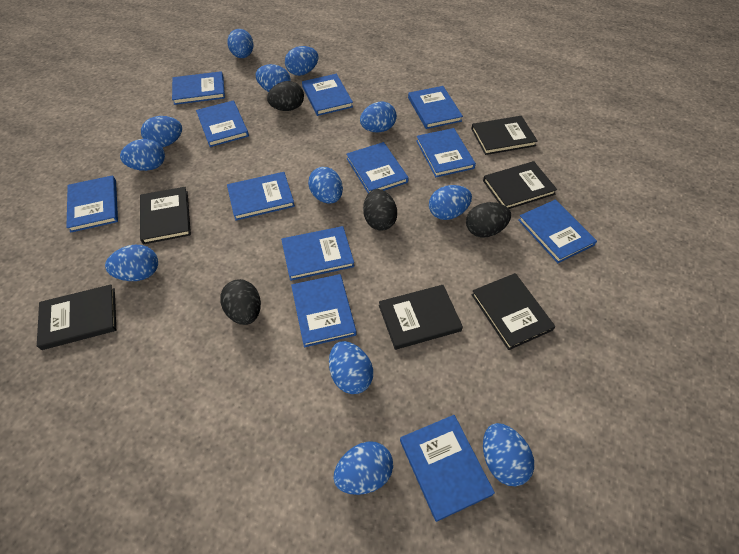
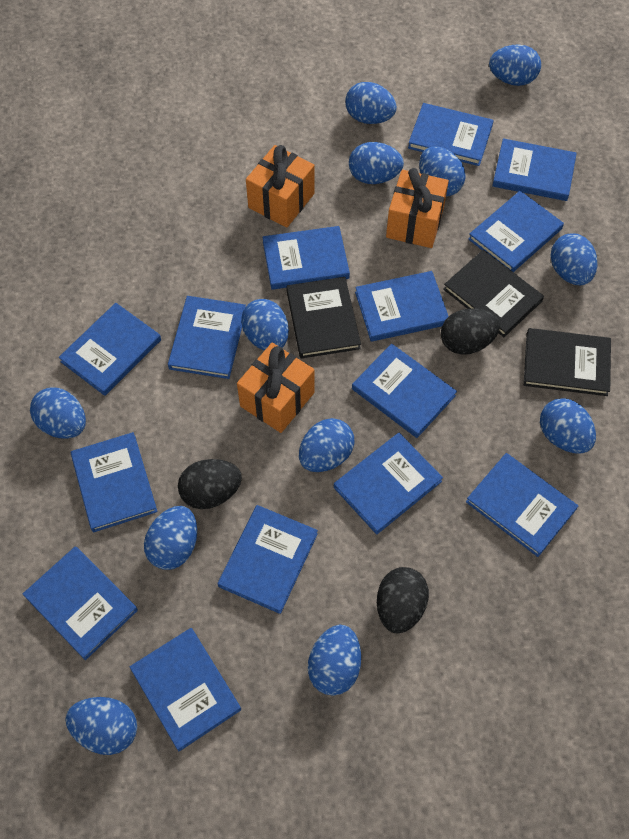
black book: [37,284,116,350] [140,187,191,244] [379,285,463,350] [471,116,538,155] [471,273,555,350] [483,161,557,209] = 6 -> [286,277,361,359] [443,250,544,337] [524,328,611,396] = 3
black egg: [220,279,261,325] [267,81,304,111] [363,189,397,231] [466,202,511,238] = 4 -> [178,459,242,509] [377,567,429,633] [441,308,500,355] = 3
blue book: [66,175,118,233] [172,71,225,105] [196,100,249,147] [227,172,295,220] [281,226,354,281] [291,274,357,347] [302,74,353,116] [346,142,409,193] [400,415,495,522] [408,86,463,129] [416,128,476,177] [518,199,597,263] = 12 -> [23,546,138,660] [58,303,161,396] [71,432,158,532] [130,628,241,751] [168,296,246,379] [218,505,318,614] [263,226,350,290] [334,433,443,535] [352,344,457,438] [355,271,449,342] [408,103,494,166] [466,453,578,557] [468,191,564,272] [492,138,577,201] = 14
orange gift: none = 0 -> [237,343,314,433] [246,145,315,228] [386,168,449,248] = 3

